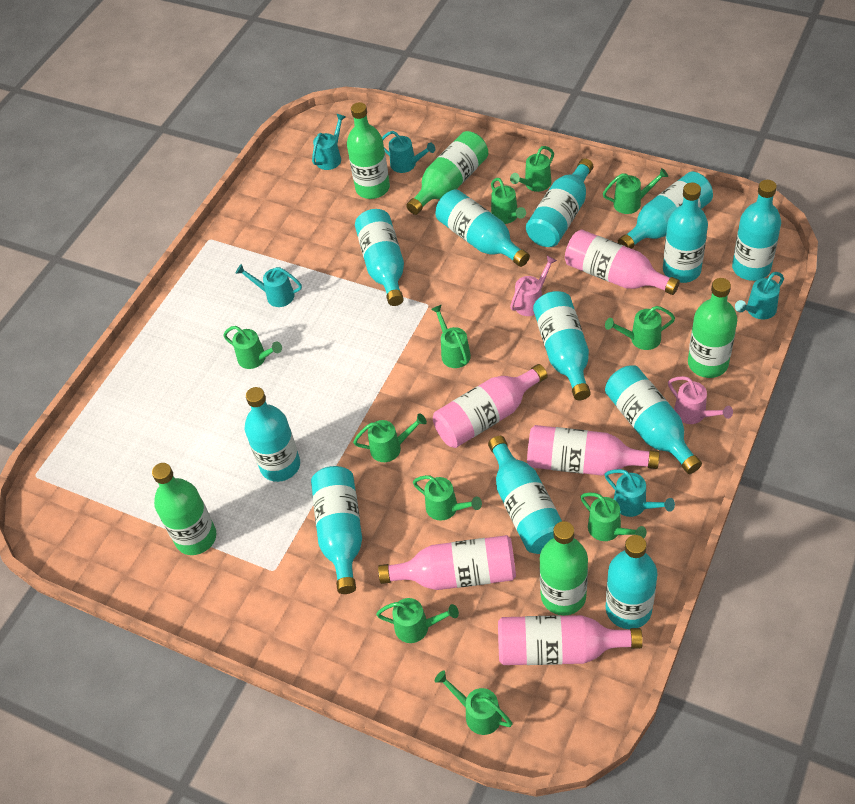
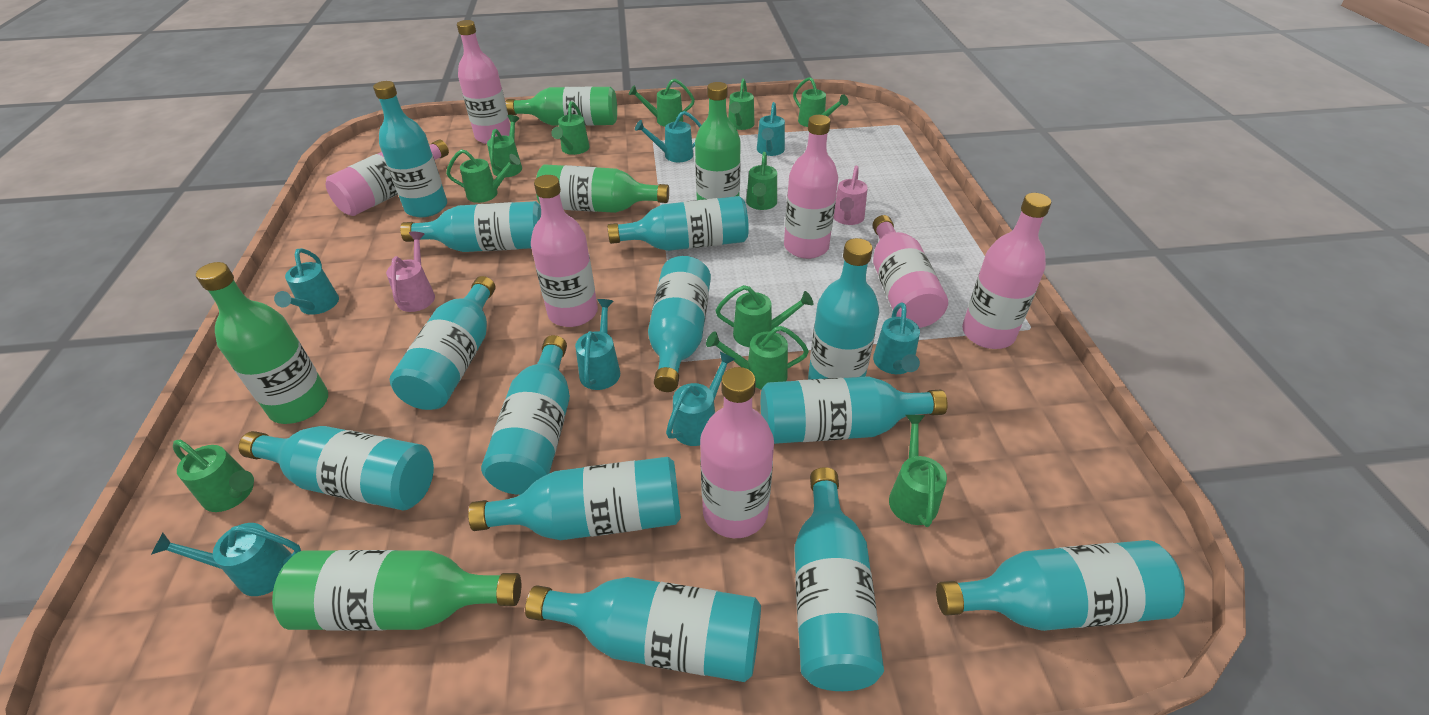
pink bottle: [378,535,516,590] [433,364,548,448] [498,615,643,665] [527,425,660,476] [565,229,680,295] = 5 -> [325,140,449,216] [457,20,510,144] [531,175,598,327] [700,367,774,538] [784,115,838,259] [873,215,948,328] [962,193,1051,349] = 7
turquoise bottle: [245,387,300,482] [311,466,362,594] [355,209,404,306] [435,189,530,267] [488,436,562,554] [526,158,593,247] [533,291,591,400] [605,365,702,474] [606,535,658,629] [618,171,713,249] [663,183,708,283] [732,180,781,281] = 12 -> [238,426,434,510] [373,81,447,217] [390,276,495,410] [400,201,541,252] [468,457,681,540] [481,335,570,495] [525,577,761,682] [607,196,749,251] [648,256,711,392] [761,376,948,444] [794,467,884,691] [808,238,879,380] [936,540,1185,631] = 13
turquoise watering can: [236,264,302,307] [312,114,346,170] [382,131,435,173] [605,469,675,517] [735,272,784,319] = 5 -> [151,523,301,596] [274,248,339,315] [575,299,620,390] [635,111,701,162] [666,352,735,446] [757,102,785,156] [873,303,920,374] = 7

